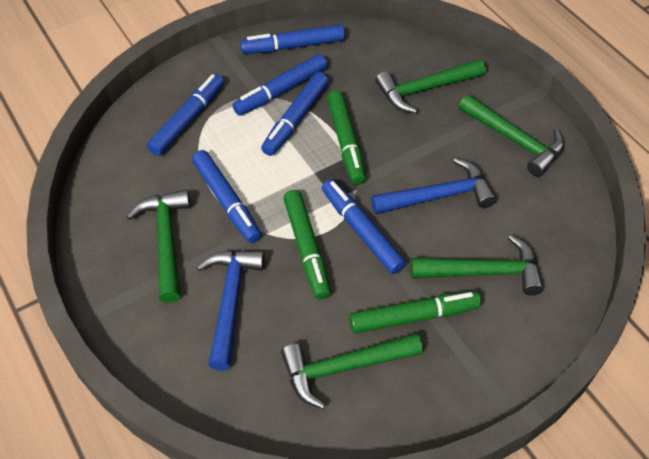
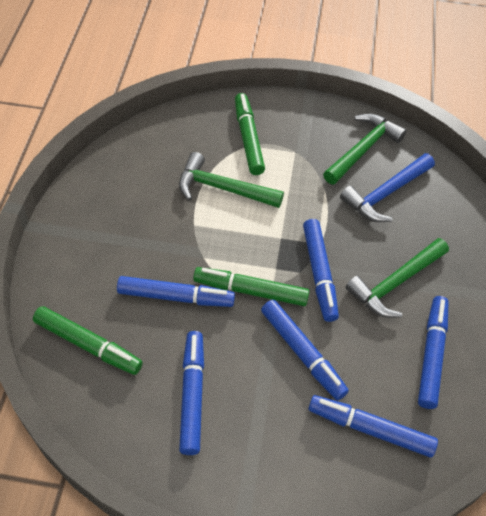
blue hammer: [196,251,265,371] [371,158,497,214] = 2 -> [340,153,435,222] = 1
green hammer: [127,190,190,303] [281,333,423,409] [375,59,486,114] [411,235,544,295] [459,95,564,177] = 5 -> [179,152,284,208] [323,114,406,185] [345,238,449,318] = 3

